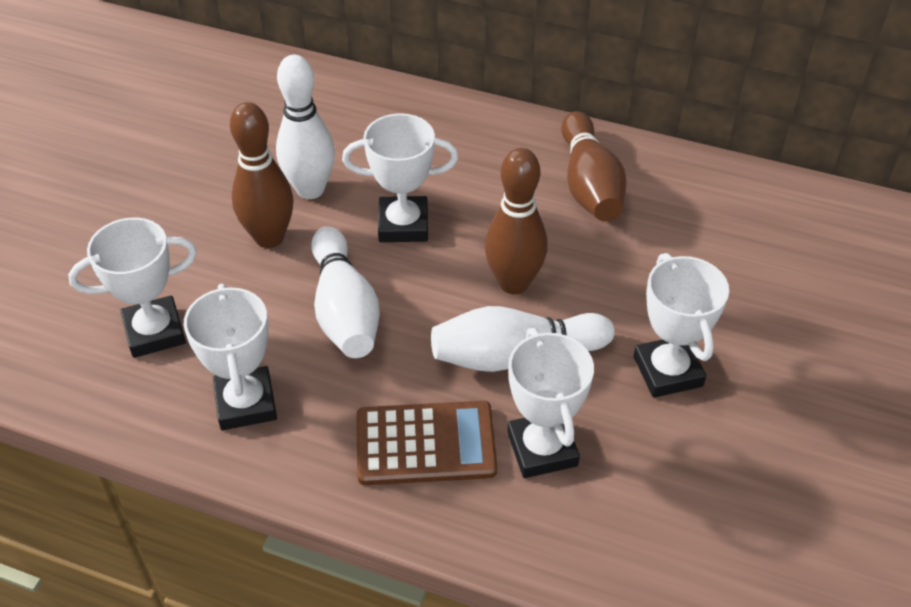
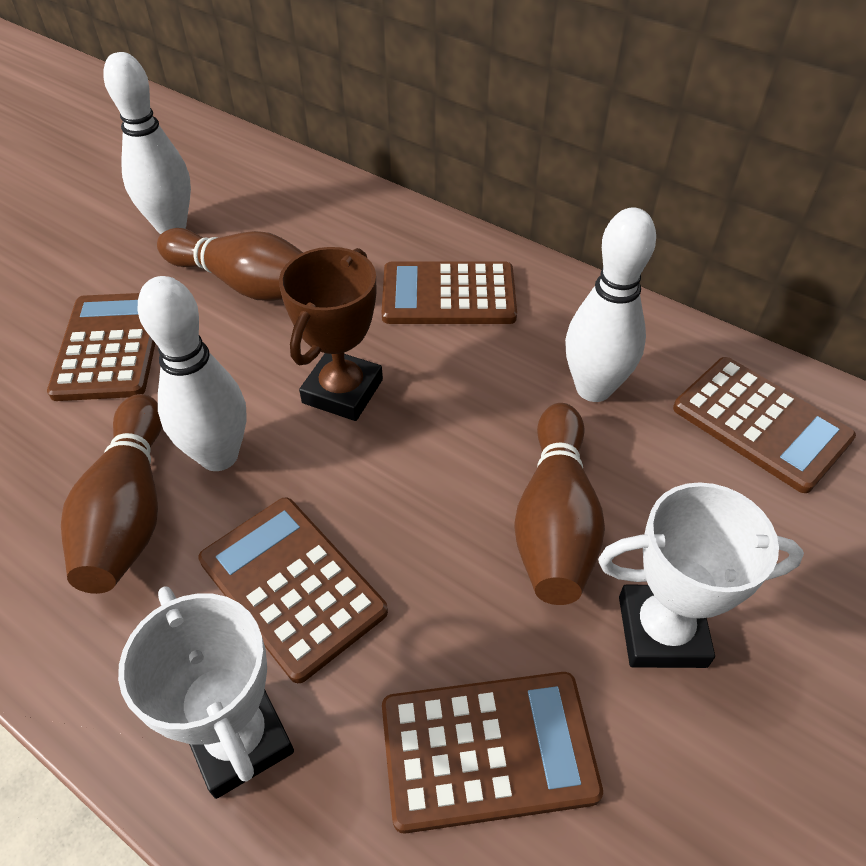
brown calculator: [357,401,497,485] = 1 -> [47,293,156,401] [198,497,388,683] [381,261,517,324] [382,672,603,834] [673,357,856,493] = 5
brown trophy: none = 0 -> [279,247,383,421] = 1
white trophy: [68,218,197,358] [184,284,277,430] [342,113,458,242] [507,328,594,478] [634,253,729,398] = 5 -> [118,586,294,799] [598,482,804,668] = 2

